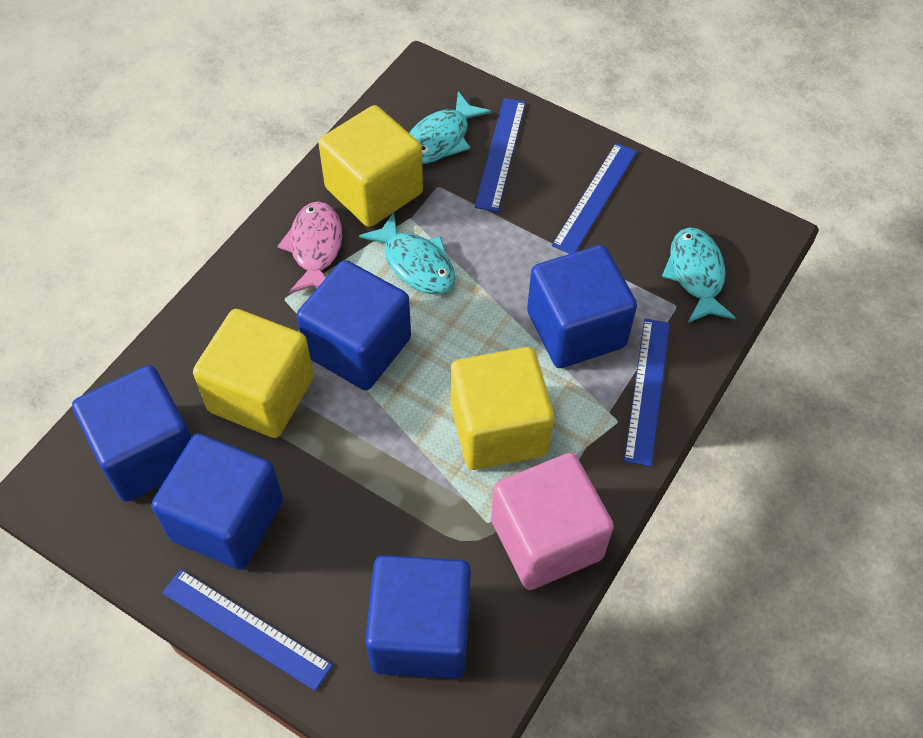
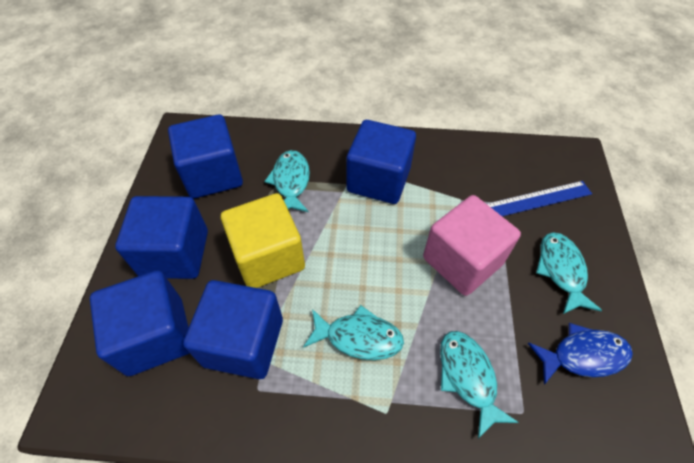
blue fish: none = 0 -> [528,323,633,384] = 1
blue ruler: [162,569,333,691] [475,98,526,212] [552,143,637,254] [624,319,670,467] = 4 -> [487,181,592,216] = 1
pink fish: [278,201,342,294] = 1 -> none = 0
turquoise fish: [359,212,456,294] [409,91,492,164] [662,227,736,323] = 3 -> [264,150,310,212] [303,305,404,360] [440,331,519,439] [536,232,602,314] = 4
yellow cube: [193,309,314,438] [319,105,423,227] [451,347,554,470] = 3 -> [221,193,305,288] = 1

